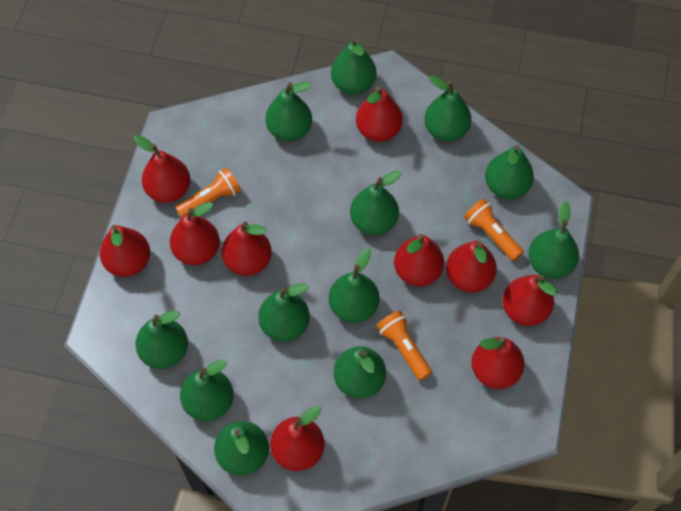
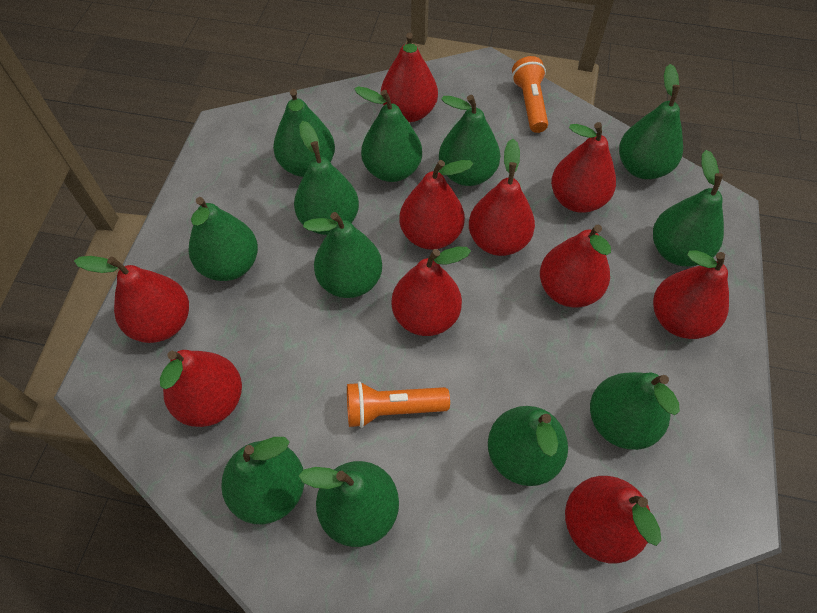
orange flashlight: [175,168,241,218] [377,311,432,381] [464,199,524,261] = 3 -> [347,381,450,428] [512,56,548,133] = 2

